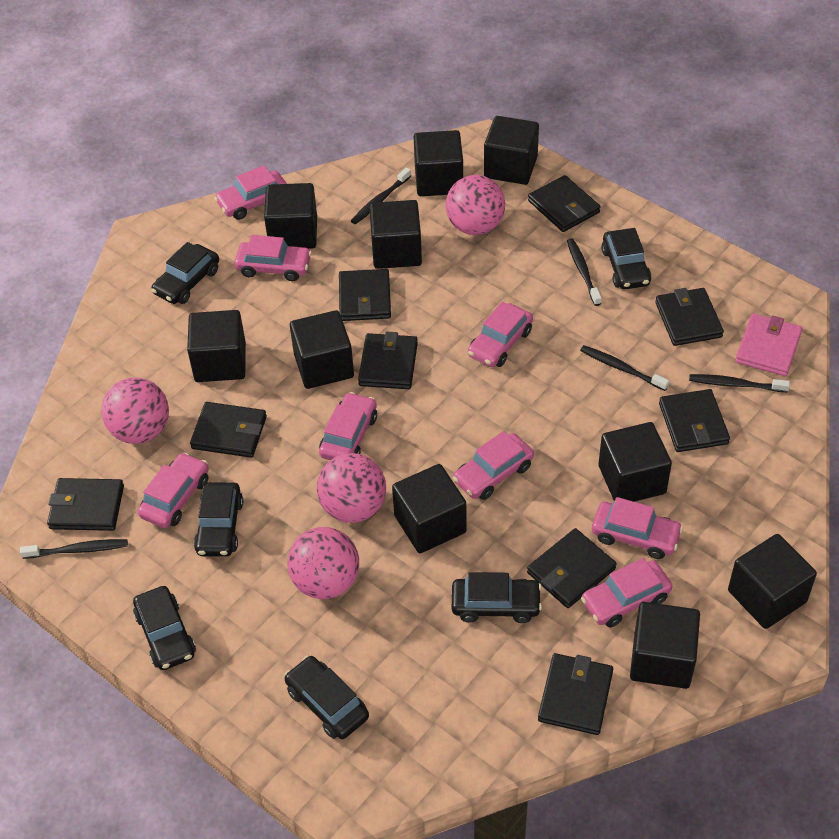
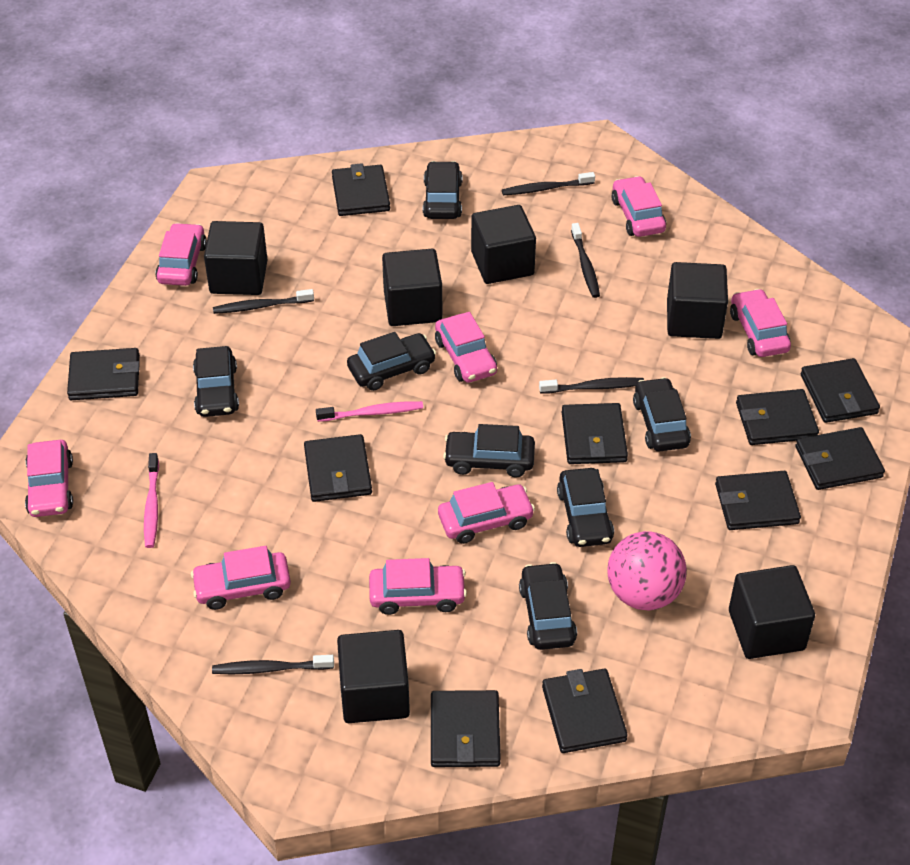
black car: [133,586,196,670] [151,242,219,304] [194,482,243,557] [284,656,369,739] [452,572,542,623] [601,228,651,289] = 6 -> [193,346,239,417] [347,332,436,391] [423,161,462,219] [443,424,535,478] [519,562,577,650] [557,468,614,547] [633,377,691,452] = 7
black cube: [187,310,246,382] [264,183,317,249] [290,310,354,389] [369,200,422,269] [392,464,467,553] [414,130,463,196] [484,116,539,185] [598,422,672,502] [630,602,700,689] [728,534,817,629] = 10 -> [204,221,268,295] [337,630,410,723] [382,249,443,326] [471,205,536,284] [667,262,728,339] [729,565,815,659] = 6
black wallet: [47,478,124,531] [190,402,267,458] [339,269,391,321] [358,332,418,389] [527,528,616,608] [528,175,601,232] [538,653,613,735] [655,288,724,346] [659,389,730,452] = 9 -> [67,348,140,400] [304,434,372,502] [332,163,390,216] [431,690,501,767] [542,669,628,753] [562,403,628,464] [715,471,801,530] [736,389,819,445] [795,427,885,490] [801,358,880,423] = 10
pink ball: [101,378,169,444] [287,527,359,599] [317,453,386,523] [446,175,505,235] = 4 -> [607,531,687,611] = 1
pink toothbrush: none = 0 -> [144,453,159,548] [316,401,423,422] = 2
pink wallet: [735,313,803,376] = 1 -> none = 0

